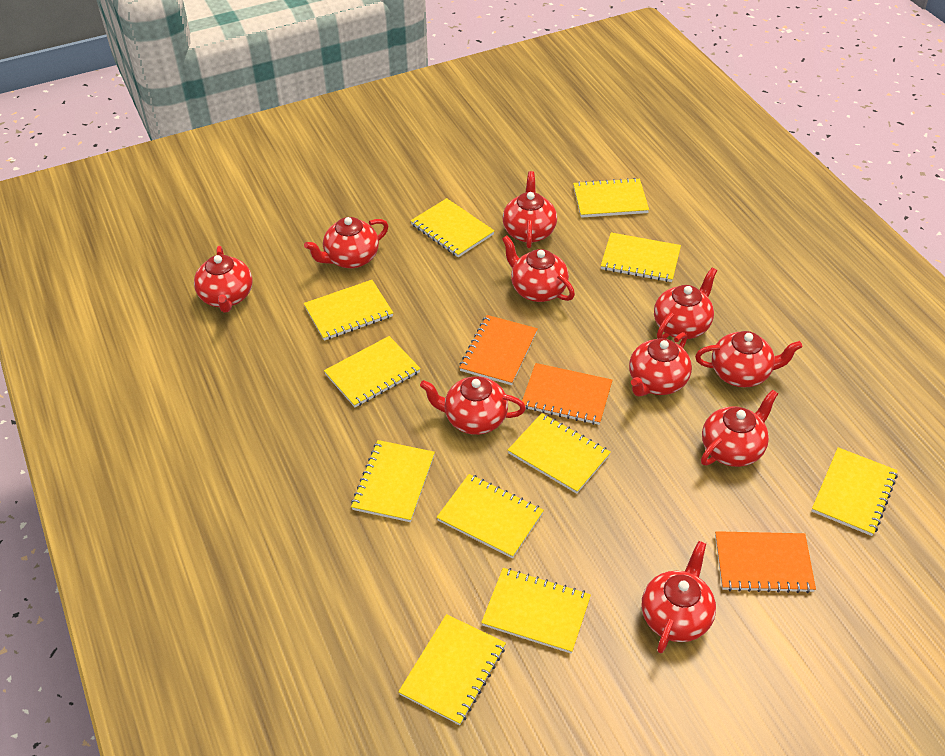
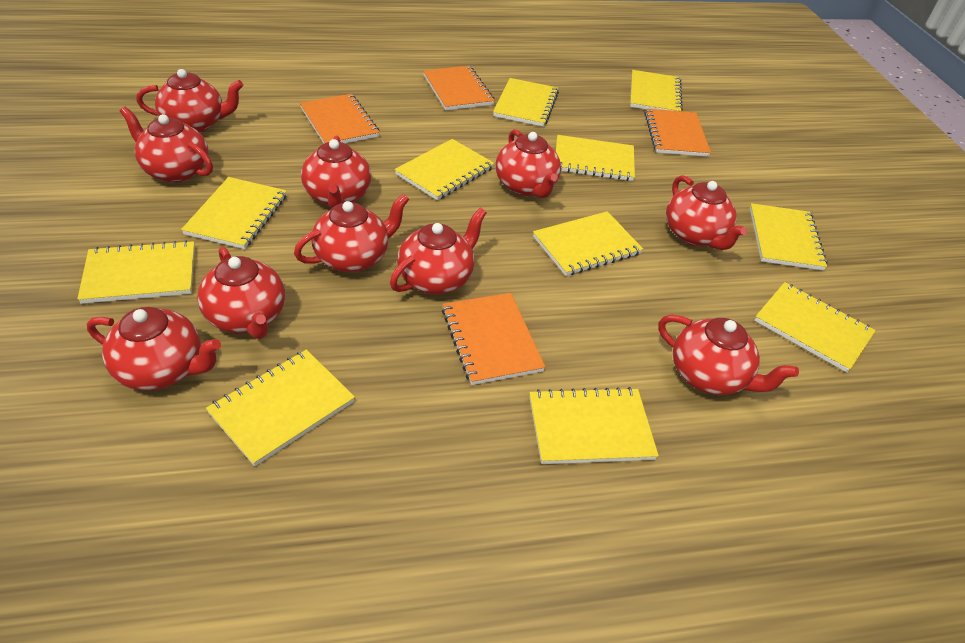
orange notebook: [459,315,538,385] [522,363,612,425] [715,531,816,593] = 3 -> [300,94,380,143] [423,66,495,110] [442,293,546,385] [645,108,711,157] = 4

